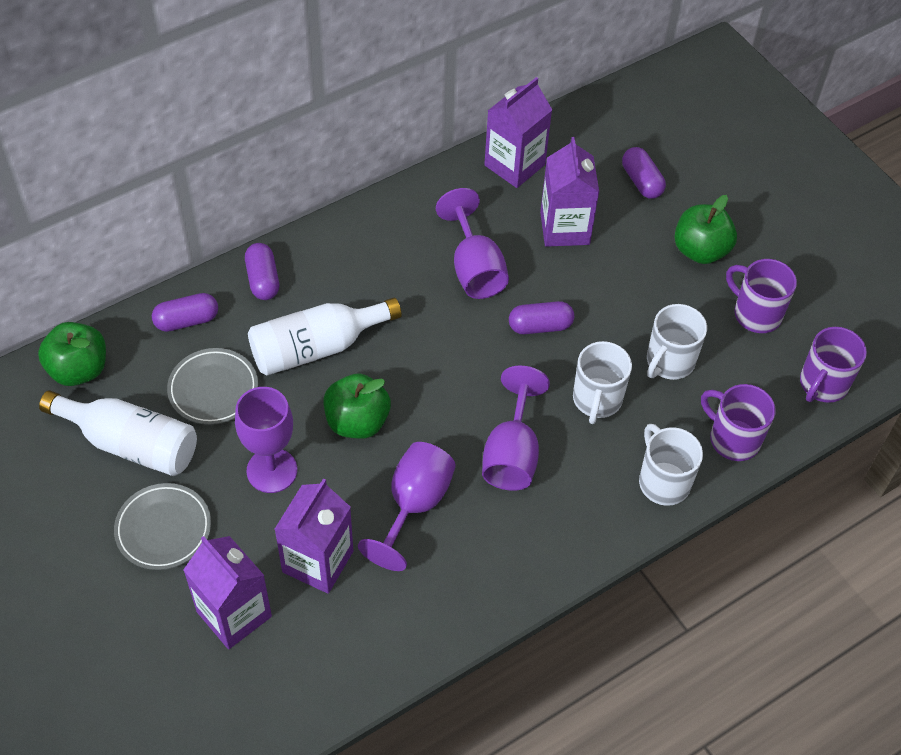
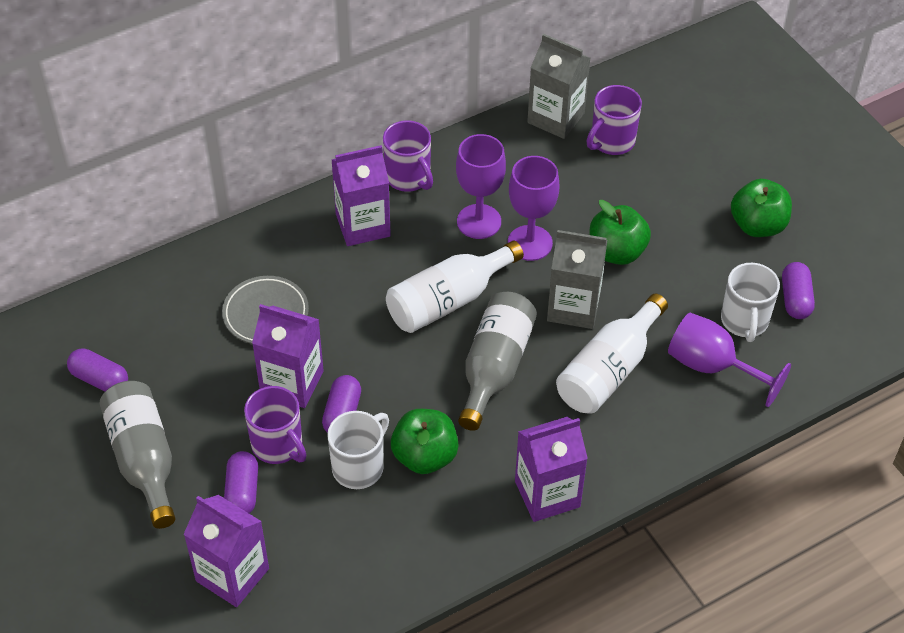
grey bottle: none = 0 -> [99,381,176,529] [458,292,537,431] = 2
grey carton: none = 0 -> [527,34,590,139] [547,230,607,329] = 2
grey plate: [114,483,211,570] [167,348,258,425] = 2 -> [222,276,309,344] = 1
purple goblet: [235,387,297,493] [358,442,456,571] [436,188,509,299] [482,366,550,491] = 4 -> [456,134,506,239] [508,156,559,261] [668,313,791,407] = 3
white mug: [573,341,632,424] [639,424,703,506] [647,304,707,380] = 3 -> [327,411,389,489] [721,263,780,342] = 2

